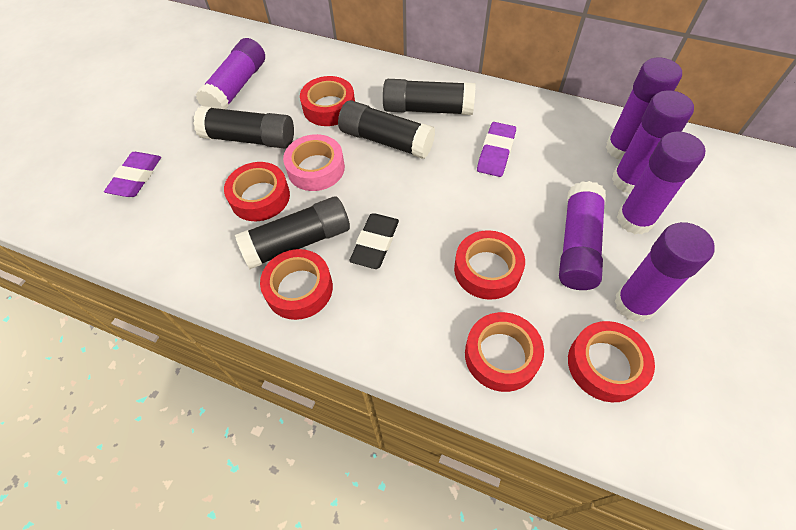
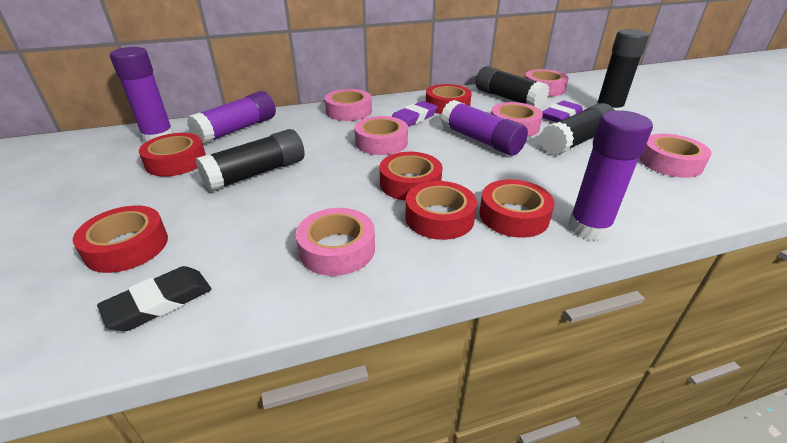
pink tape: [283,134,345,191] = 1 -> [296,208,375,276] [325,89,372,121] [355,116,408,155] [491,102,543,137] [525,69,569,96] [639,134,712,178] = 6
purple glue stick: [196,38,265,109] [559,181,606,290] [606,58,682,160] [612,90,694,194] [614,222,715,322] [617,132,705,235] = 6 -> [110,47,174,143] [187,91,276,144] [441,100,528,156] [568,110,653,241] = 4

